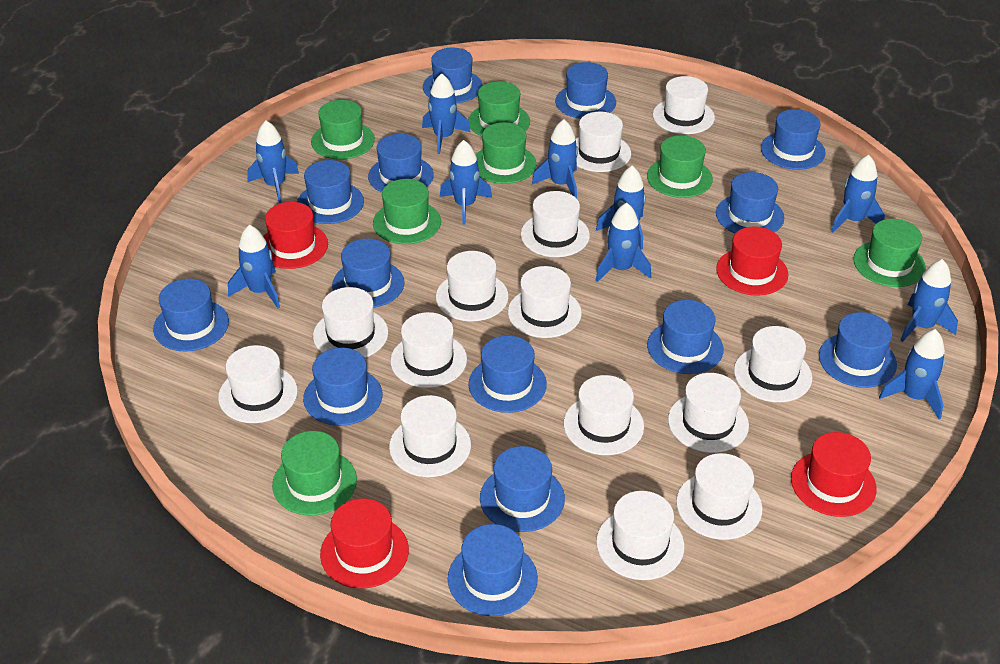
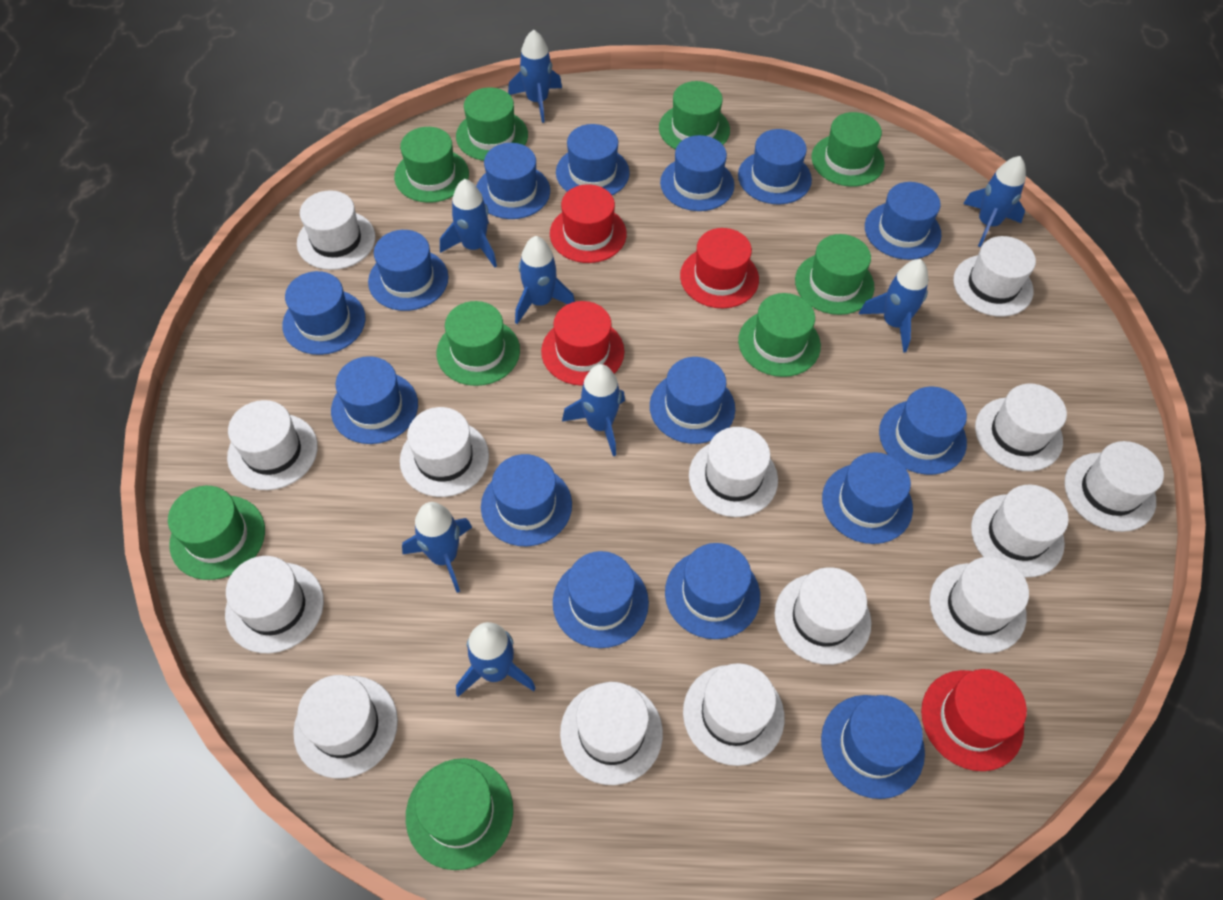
blue hat: [153,279,229,351] [297,160,364,224] [303,348,382,426] [332,239,405,308] [368,134,434,193] [423,48,483,103] [448,524,538,616] [468,335,547,413] [480,446,565,532] [555,62,616,119] [647,300,724,374] [716,172,784,233] [761,109,826,170] [819,312,897,388] = 14 -> [282,271,365,355] [331,356,418,444] [368,230,448,311] [476,143,550,219] [481,454,572,546] [553,551,649,648] [556,124,630,195] [650,357,735,444] [660,135,734,211] [665,543,760,639] [738,129,812,204] [821,695,925,799] [822,452,913,544] [865,182,941,260] [879,387,967,475] = 15
blue rocket: [228,225,280,308] [247,121,299,203] [422,73,471,154] [440,140,492,225] [532,119,578,199] [595,203,651,282] [596,166,646,250] [831,155,885,232] [879,329,945,419] [900,259,958,342] = 10 -> [402,502,472,593] [440,179,497,268] [456,622,536,697] [508,29,562,123] [515,236,575,324] [562,364,625,456] [859,259,929,353] [963,156,1026,247] = 8
green hat: [272,431,357,515] [311,100,375,159] [373,179,441,244] [468,81,530,137] [476,122,537,184] [647,135,713,198] [853,219,926,287] = 7 -> [168,486,265,580] [394,127,469,203] [406,758,513,870] [437,301,520,386] [456,87,528,161] [659,81,730,150] [738,293,821,377] [795,234,874,315] [811,112,884,187] = 9

